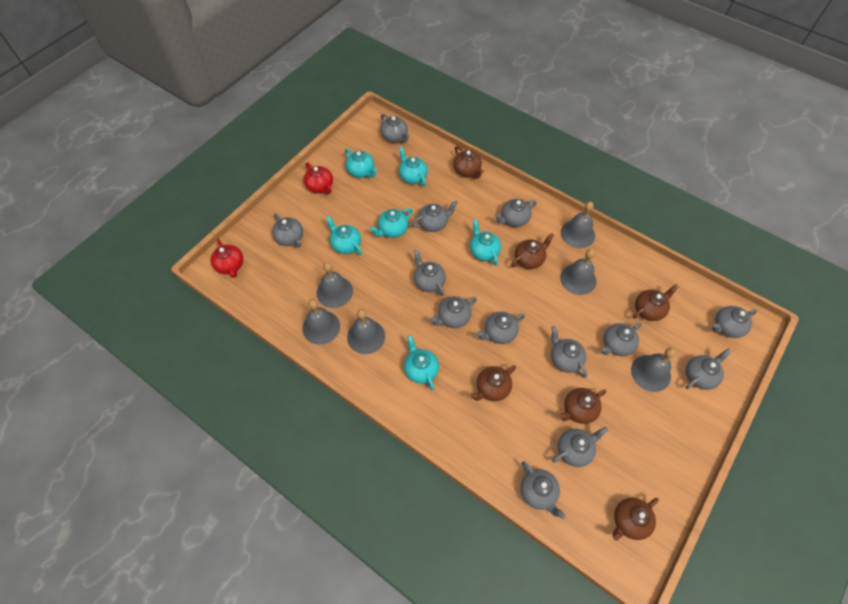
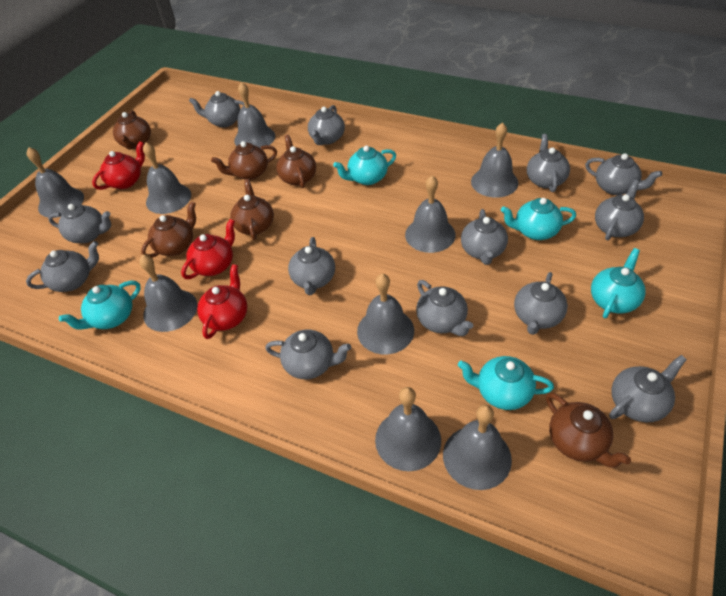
grey bell: [302,299,340,345] [317,262,353,308] [347,309,385,354] [560,249,596,295] [561,202,595,248] [631,348,676,392] = 6 -> [26,147,84,218] [139,254,197,332] [143,142,191,214] [234,82,275,148] [357,274,414,354] [375,387,441,471] [405,176,456,253] [443,405,512,490] [471,122,518,198] = 9
red teapot: [211,239,243,278] [304,162,333,194] = 2 -> [92,141,145,190] [181,219,235,279] [197,264,247,339] = 3
turquoise teapot: [326,216,362,255] [345,149,377,178] [370,208,413,238] [399,146,428,186] [404,335,439,390] [470,219,501,266] = 6 -> [59,281,141,329] [333,145,396,185] [458,356,554,410] [501,198,576,240] [591,248,646,318] = 5

